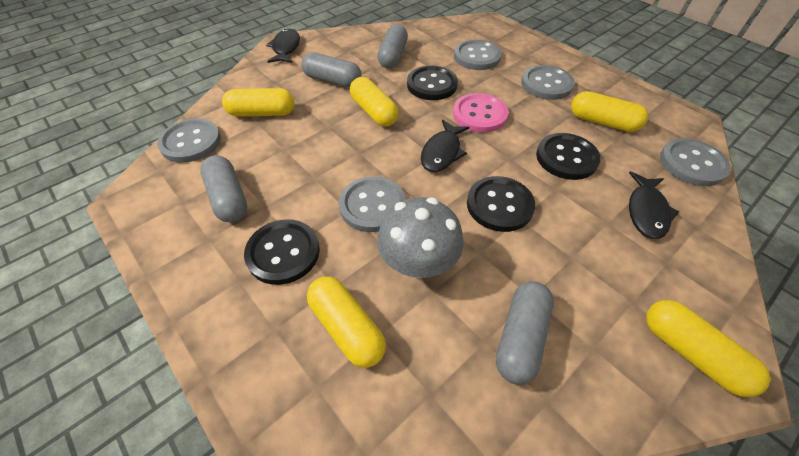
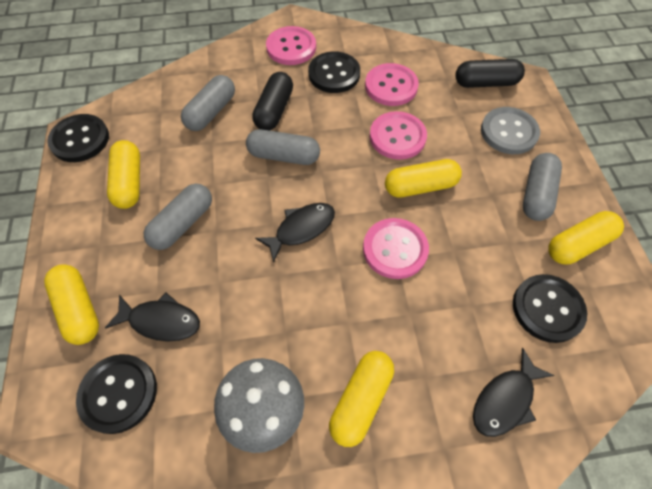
black capsule: none = 0 -> [252,72,293,131] [455,59,525,88] = 2
grey button: [157,119,221,163] [339,177,405,232] [454,40,502,70] [521,65,575,100] [660,138,731,186] = 5 -> [481,107,540,154] = 1
pink button: [453,93,509,133] = 1 -> [266,26,316,65] [363,218,429,279] [365,63,419,106] [370,111,427,160] = 4

